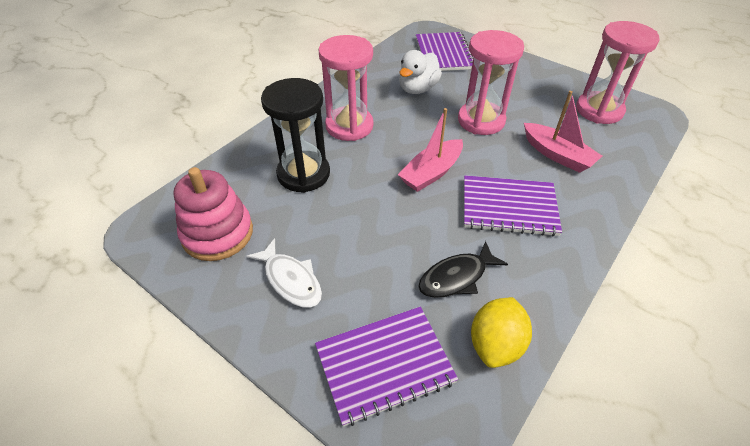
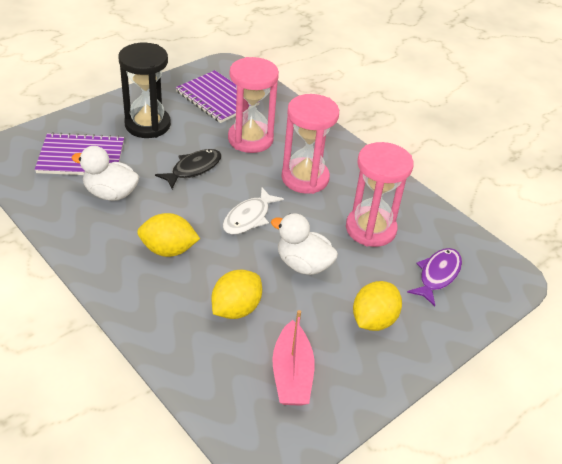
pink boat: [398,108,463,192] [524,91,602,173] = 2 -> [272,310,315,406] = 1
pink stacking toy: [173,167,253,261] = 1 -> none = 0
purple fish: none = 0 -> [407,248,462,306] = 1
purple notebook: [315,307,458,427] [416,32,474,71] [464,175,562,236] = 3 -> [35,132,124,175] [176,70,260,123] = 2
white duck: [399,50,442,94] = 1 -> [71,146,139,201] [271,213,338,275] = 2
yellow lemon: [471,297,532,368] = 1 -> [137,213,200,257] [212,269,262,319] [353,281,402,331] = 3

